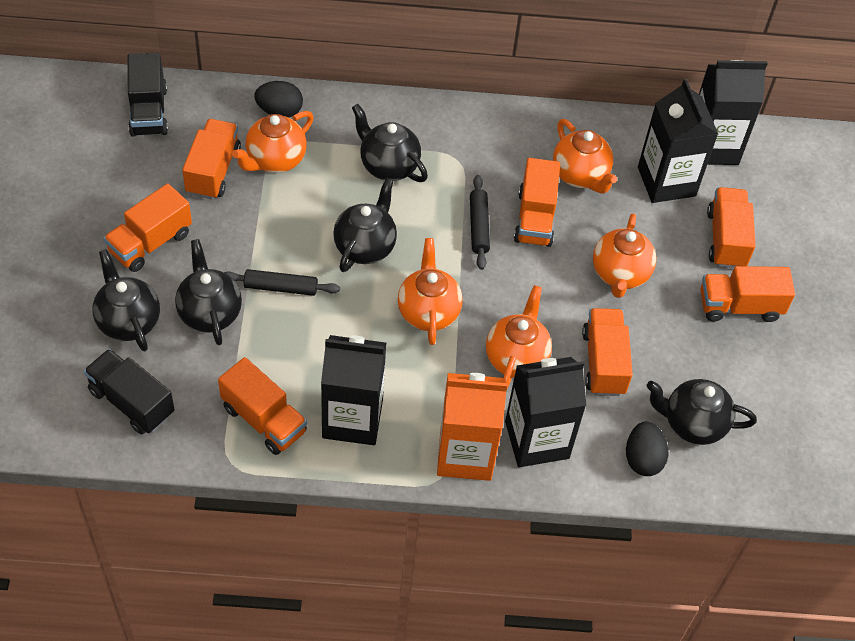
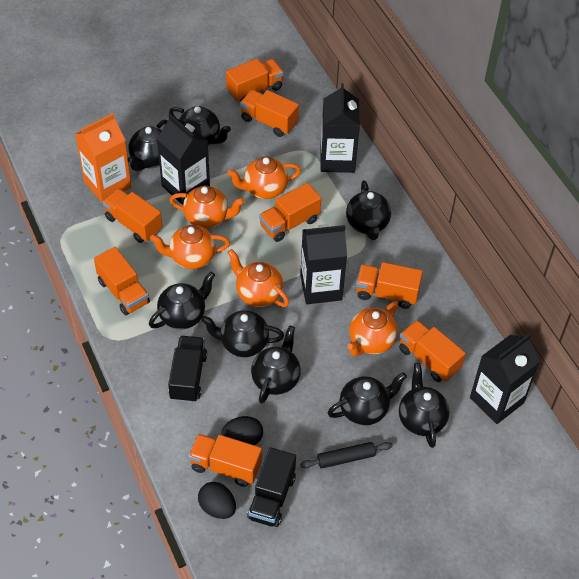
black rolling pin: [224,269,340,296] [470,175,490,270] = 2 -> [300,442,392,469] = 1
black teapot: [92,249,160,351] [175,239,242,345] [333,178,397,272] [352,104,428,182] [646,379,757,445] = 5 -> [128,120,167,171] [149,272,215,329] [169,106,231,145] [201,310,284,357] [251,325,301,404] [328,372,407,425] [346,180,391,240] [399,363,449,448] = 8
orange truck: [104,183,192,272] [182,119,241,199] [218,357,307,455] [514,158,560,247] [582,308,633,396] [700,266,795,322] [707,187,756,268] = 7 -> [94,247,150,315] [103,188,162,243] [188,434,262,487] [226,58,284,102] [240,90,299,137] [259,183,321,242] [356,262,423,309] [399,320,466,382] = 8

